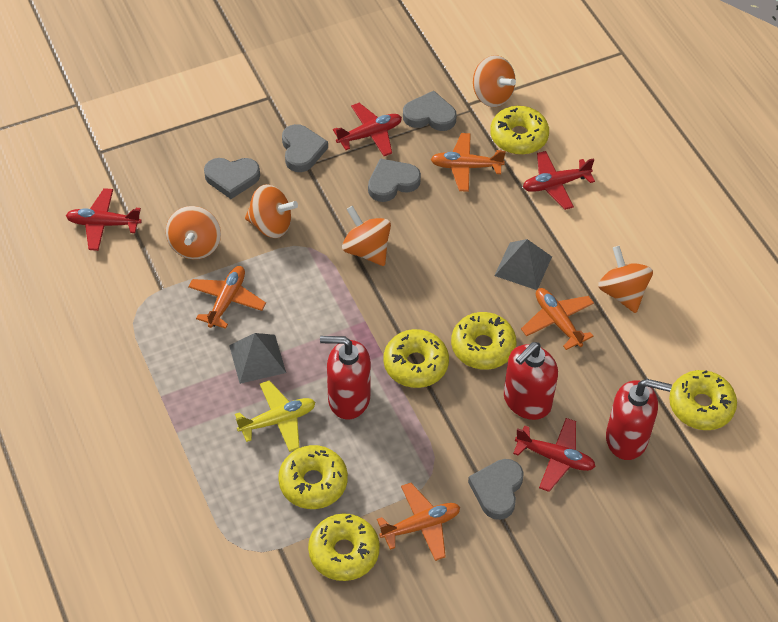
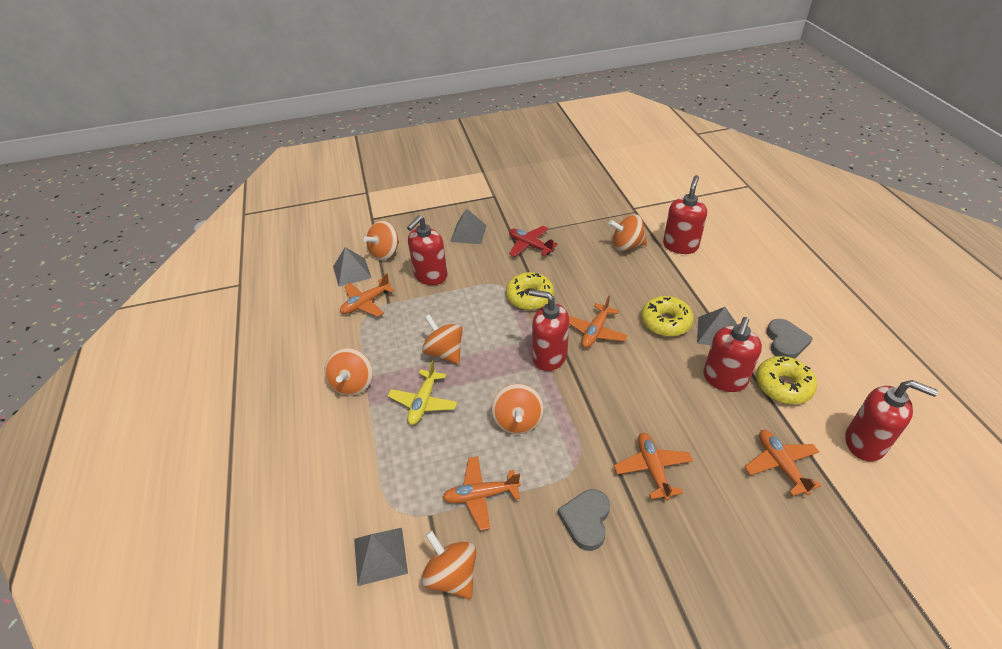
grey heart: [204,158,260,199] [282,124,328,172] [368,158,421,202] [403,91,457,131] [468,459,523,520] = 5 -> [558,489,610,551] [767,319,813,359] = 2
grey pyramid: [229,333,286,384] [494,239,552,290] = 2 -> [333,247,371,287] [354,528,408,586] [450,208,487,244] [697,307,736,346] = 4
orange plane: [188,266,266,329] [377,483,460,561] [431,133,506,192] [521,288,594,350] = 4 -> [340,274,395,317] [442,456,521,531] [569,295,628,348] [614,433,693,501] [745,430,821,496] = 5
orange spinning top: [166,206,221,259] [245,184,298,238] [342,206,391,266] [473,55,516,107] [598,246,653,313] = 5 -> [324,348,373,396] [364,221,399,260] [421,530,477,599] [422,314,463,364] [491,384,544,434] [608,214,647,251] = 6
red plane: [66,188,142,251] [333,103,402,156] [513,418,596,492] [523,151,595,210] = 4 -> [509,226,558,257] = 1
red soap dispenser: [320,336,371,419] [504,342,558,420] [606,379,672,460] = 3 -> [407,215,447,285] [529,289,569,371] [663,175,707,254] [703,317,762,392] [845,380,938,461] = 5
yellow donut: [278,445,348,509] [308,513,380,581] [383,329,449,388] [451,312,516,370] [490,106,549,155] [669,370,737,430] = 6 -> [506,272,554,310] [641,296,694,337] [756,356,817,404] = 3

